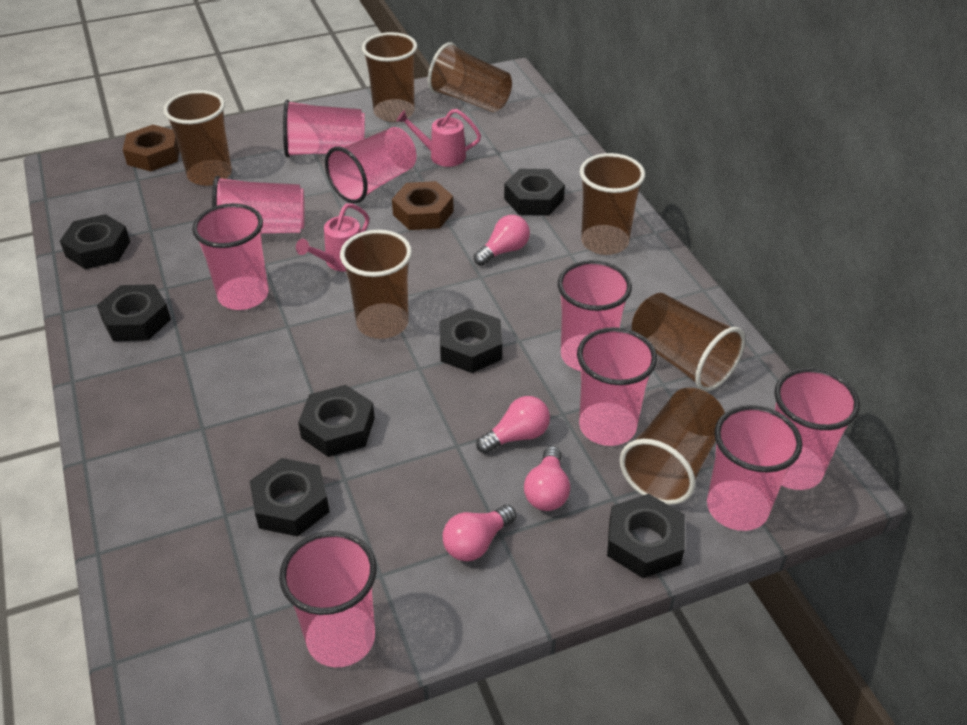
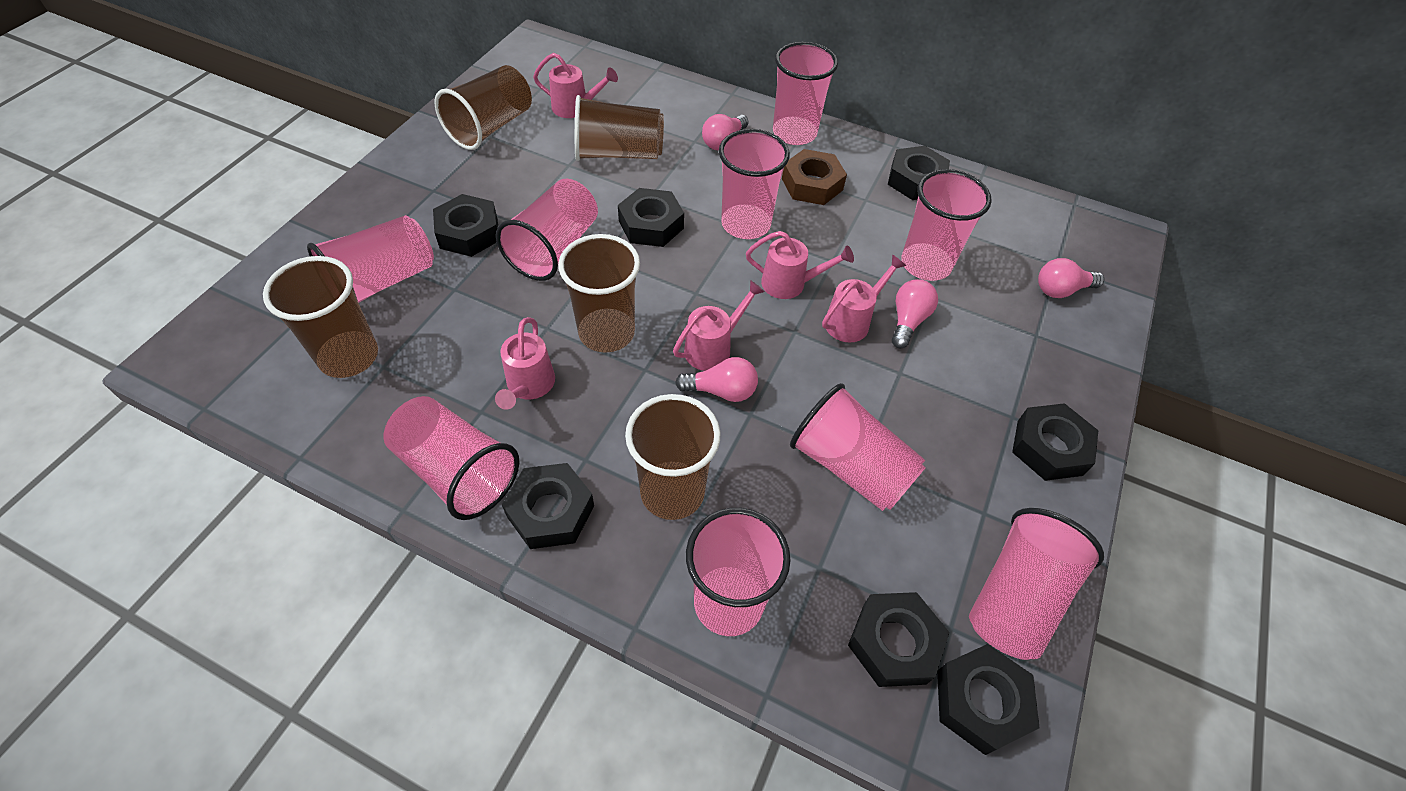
brown cup: [164,90,232,186] [340,230,412,339] [362,32,417,122] [428,42,512,112] [580,153,645,255] [620,388,725,505] [632,293,745,392] = 7 -> [263,256,378,378] [435,65,532,150] [558,234,640,353] [575,95,664,161] [625,394,721,520] = 5
brown nut: [123,125,179,171] [392,181,454,230] = 2 -> [782,149,847,205] = 1
pink watering can: [296,203,369,272] [396,109,481,167] = 2 -> [495,317,555,410] [533,53,618,118] [673,280,765,371] [746,231,854,299] [822,254,906,343] = 5

